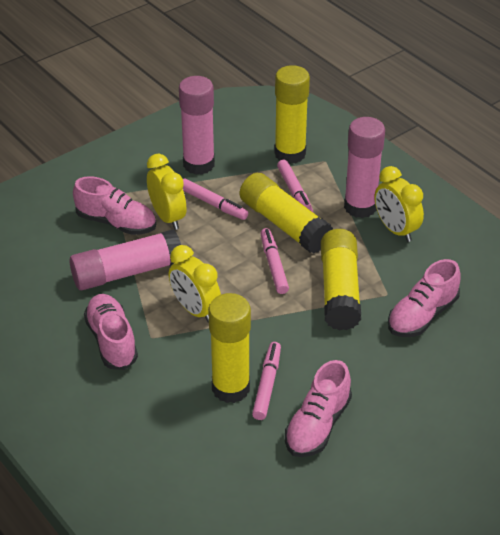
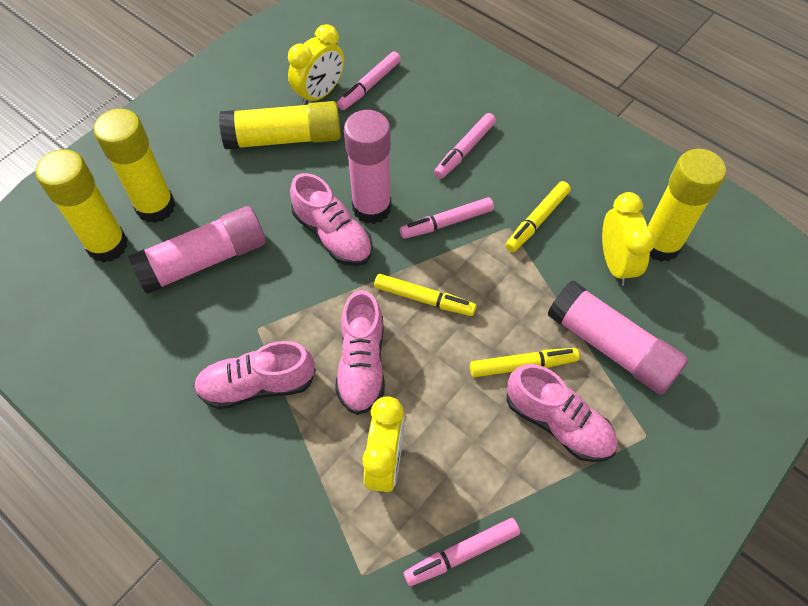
yellow marker: none = 0 -> [374,274,476,316] [470,348,579,377] [505,181,571,252] = 3

